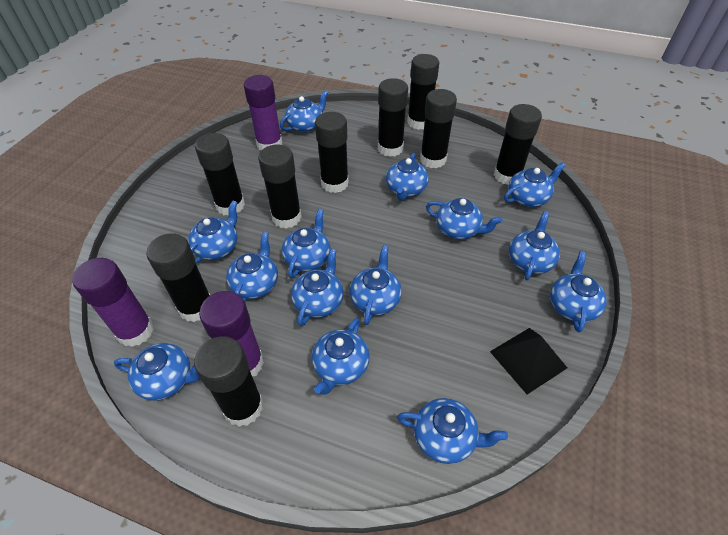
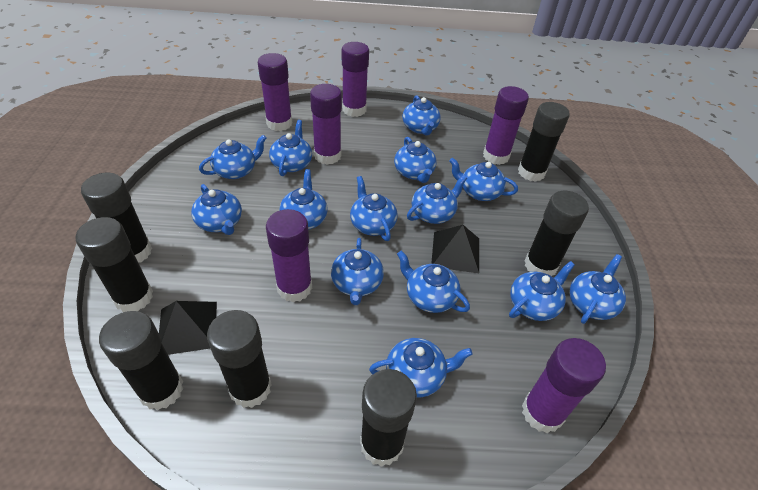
black glue stick: [146,233,210,322] [194,336,263,427] [195,133,245,215] [258,145,302,228] [315,112,349,193] [378,78,408,157] [407,54,439,130] [420,89,457,168] [494,104,542,185] = 9 -> [75,217,153,312] [81,173,152,263] [99,311,183,410] [207,310,272,408] [360,369,417,467] [518,102,569,182] [525,191,589,276] = 7
black pyramid: [490,328,567,394] = 1 -> [159,301,217,355] [431,225,479,273] = 2
purple glue stick: [72,258,154,347] [199,291,264,377] [244,75,282,150] = 3 -> [258,53,292,131] [266,209,312,302] [310,84,342,165] [342,42,369,117] [483,86,529,165] [522,338,606,433] = 6

